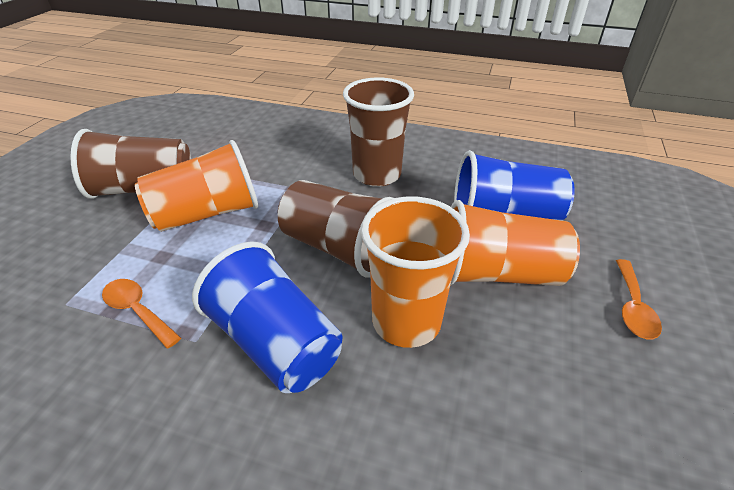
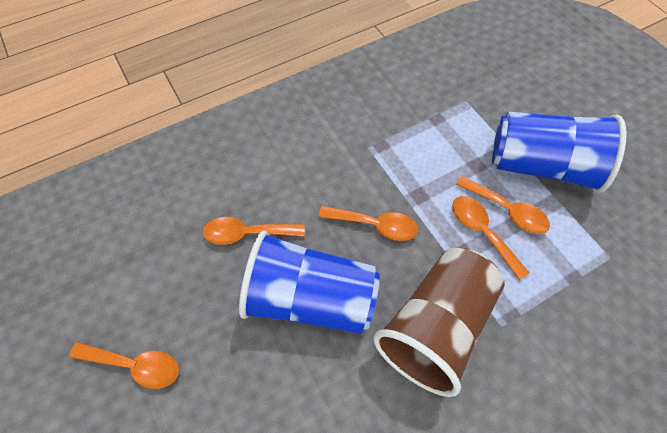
brown cup: [70,129,191,199] [278,180,394,277] [343,77,414,187] = 3 -> [373,248,505,397] = 1
orange cup: [135,140,258,232] [361,196,470,348] [451,200,580,286] = 3 -> none = 0
orange spoon: [102,279,181,349] [616,259,662,340] = 2 -> [69,342,179,389] [202,217,305,245] [319,206,418,241] [452,196,530,280] [456,176,550,234] = 5

